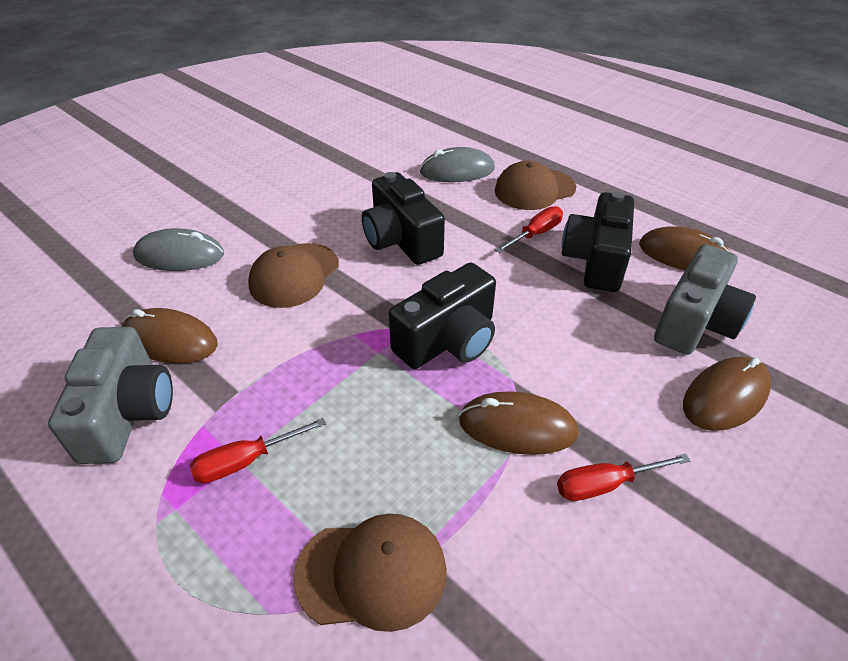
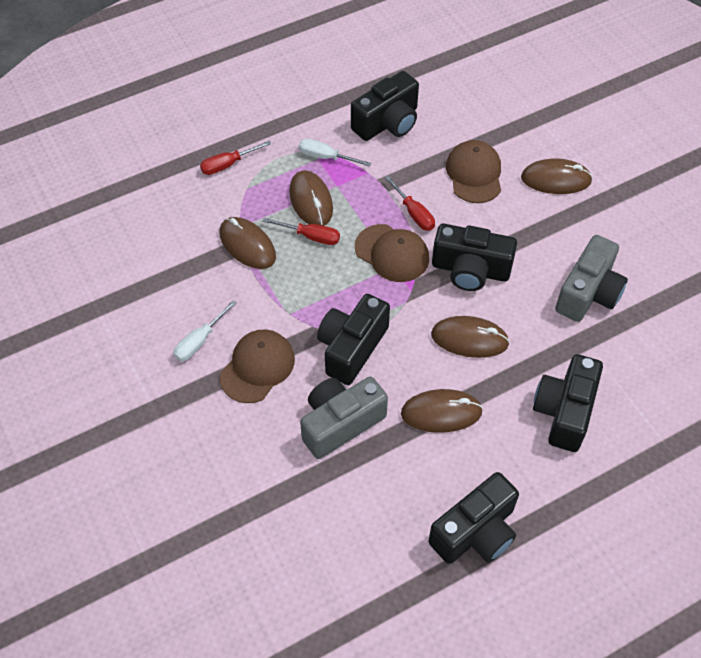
black camera: [362,172,445,265] [389,263,496,369] [562,191,634,292] = 3 -> [317,294,390,385] [351,71,419,141] [429,472,519,564] [432,224,517,291] [533,354,603,452] = 5
brown mouse: [122,308,218,363] [459,391,579,455] [639,226,730,270] [683,357,771,431] = 4 -> [219,217,276,269] [289,170,333,226] [401,389,483,433] [431,316,510,358] [521,158,593,194] = 5
grey mouse: [133,228,224,271] [420,147,495,182] = 2 -> none = 0
white screwdriver: none = 0 -> [173,300,237,361] [298,139,371,167] = 2

